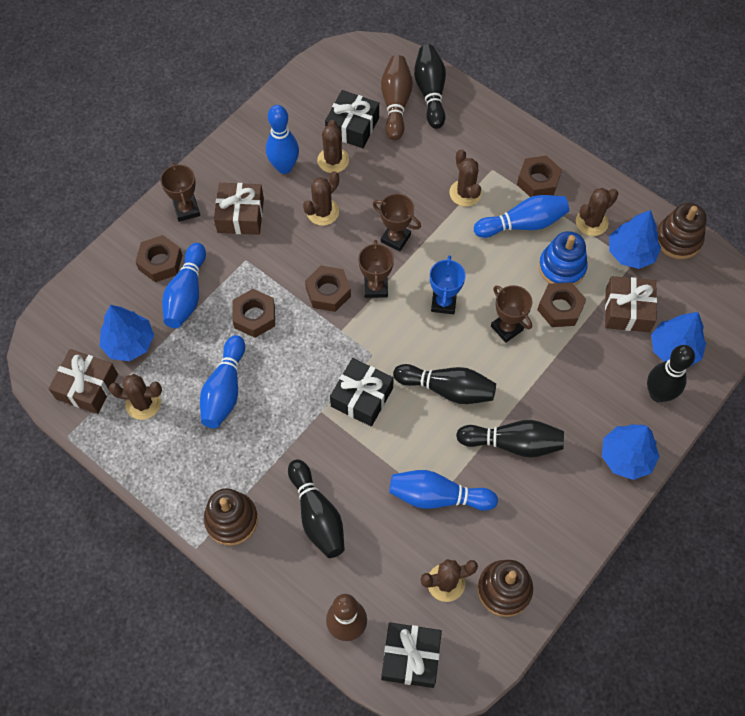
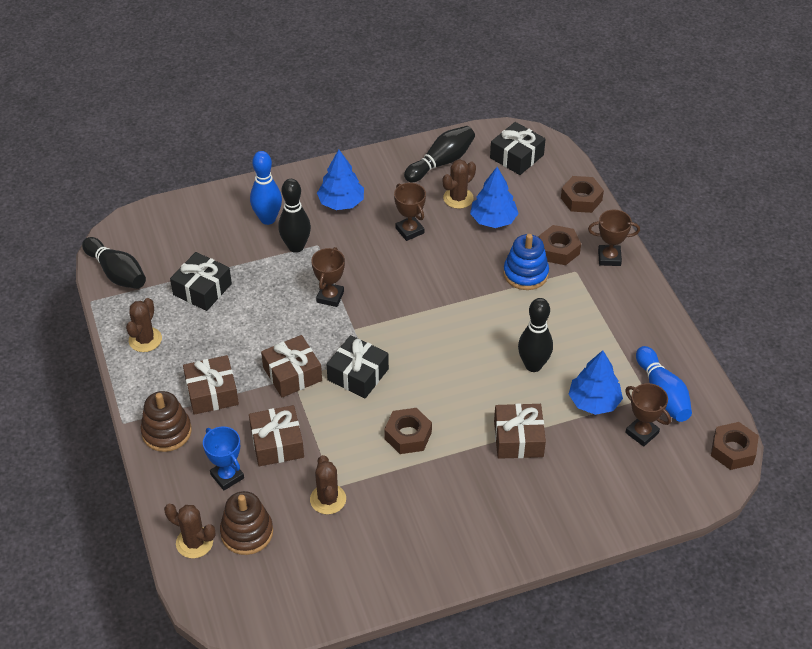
black bowling pin: [288,459,345,558] [393,364,496,404] [414,44,446,129] [456,420,564,458] [647,345,695,402] = 5 -> [82,237,146,289] [278,179,311,253] [404,126,475,182] [518,298,553,372] = 4
blue bowling pin: [162,243,206,328] [200,335,245,428] [266,105,299,174] [389,470,498,511] [474,195,569,238] = 5 -> [250,151,282,225] [636,346,692,422] = 2
blue tree: [100,305,154,361] [602,424,659,480] [609,210,661,269] [651,312,706,366] = 4 -> [317,150,364,210] [470,167,519,228] [569,350,623,415] = 3
brown bowling pin: [326,594,367,641] [381,55,413,140] = 2 -> none = 0
brown cactus: [109,374,162,420] [303,171,339,226] [317,120,349,173] [420,559,478,602] [449,149,482,206] [576,188,618,236] = 6 -> [126,298,162,352] [164,504,216,558] [310,455,346,514] [443,159,476,209] = 4
brown gift: [48,349,118,414] [214,183,264,235] [605,276,657,332] = 3 -> [183,355,239,415] [249,405,304,466] [261,335,322,397] [494,404,546,459] = 4
brown nut: [135,235,183,282] [233,289,275,338] [305,266,351,312] [517,155,562,197] [537,282,587,327] = 5 -> [384,408,432,454] [539,225,581,265] [561,176,604,213] [711,422,759,470] = 4
brown stacking toy: [204,488,258,546] [478,560,533,617] [656,203,707,259] = 3 -> [140,391,192,452] [220,491,273,555] = 2

